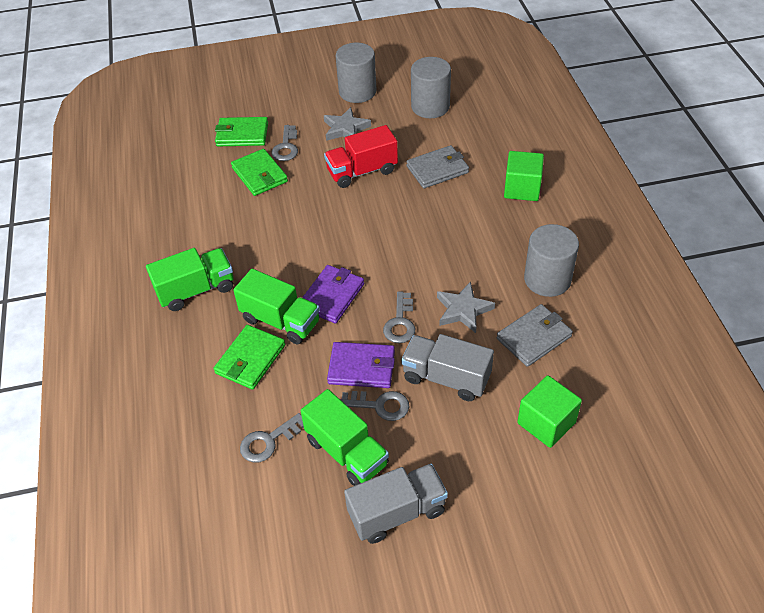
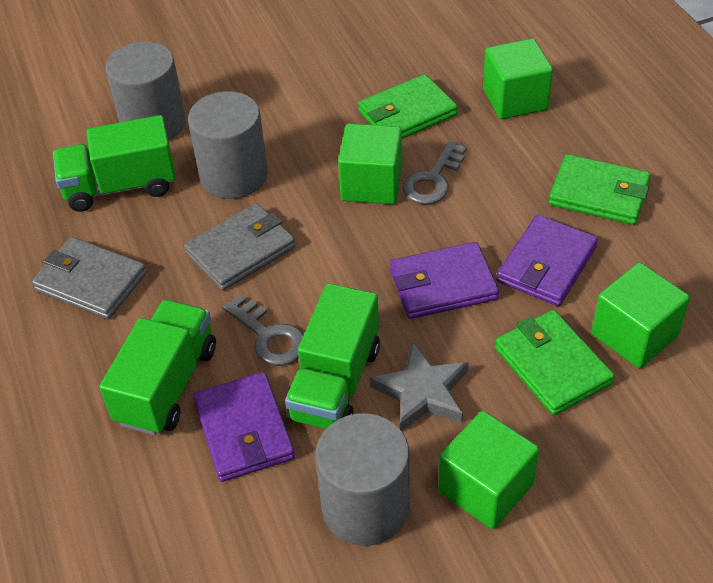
green cube: [504,151,544,201] [517,375,582,448] = 2 -> [338,124,402,204] [439,411,539,529] [483,39,553,119] [592,263,690,369] = 4
grey key: [240,413,304,463] [271,125,298,161] [340,391,409,421] [383,291,415,343] = 4 -> [223,295,304,366] [403,141,466,204] = 2
grey star: [324,107,371,141] [437,282,495,333] = 2 -> [370,342,469,431] = 1
grey truck: [344,464,448,544] [401,334,494,401] = 2 -> none = 0
purple wallet: [302,265,364,324] [327,342,395,388] = 2 -> [193,372,295,482] [390,242,499,319] [497,215,598,306] = 3
red truck: [324,125,398,188] = 1 -> none = 0

